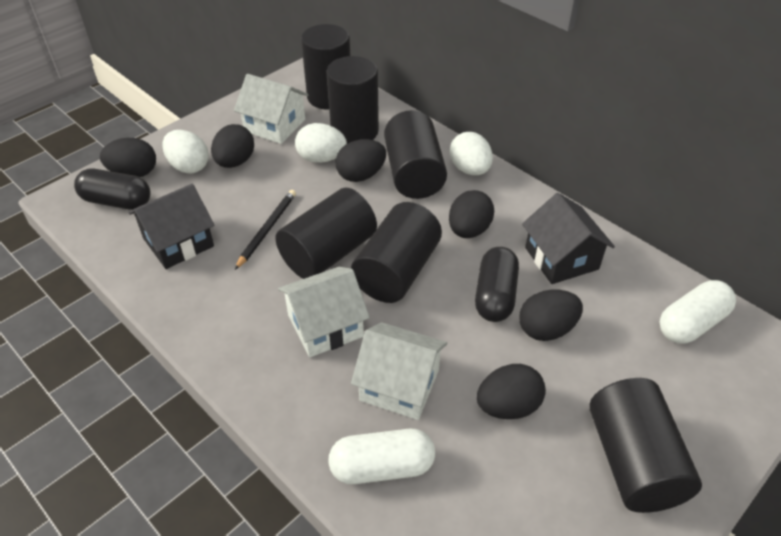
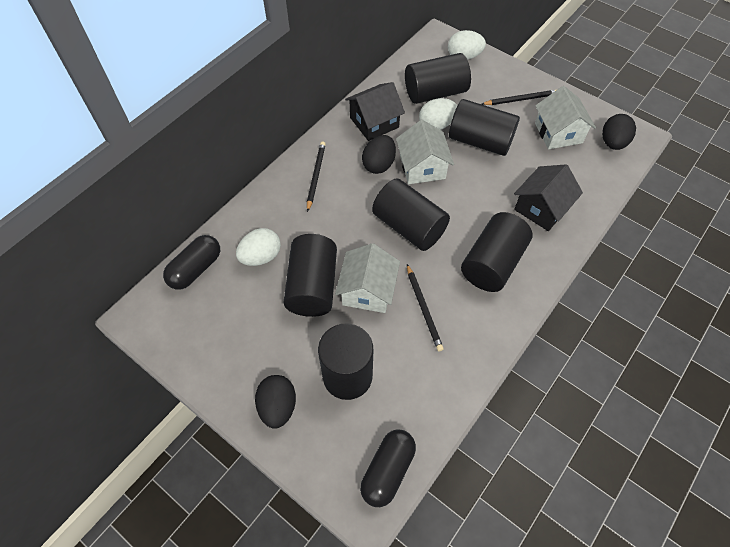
black egg: [100,138,156,177] [211,124,254,168] [336,139,386,182] [449,190,494,238] [477,364,546,419] [519,289,583,341] = 6 -> [255,375,296,429] [362,135,396,174] [602,114,636,150] = 3
black pencil: [235,190,296,270] = 1 -> [307,142,326,212] [407,264,444,351] [482,90,556,105] = 3
white capsule: [328,429,435,484] [660,280,736,344] = 2 -> none = 0

